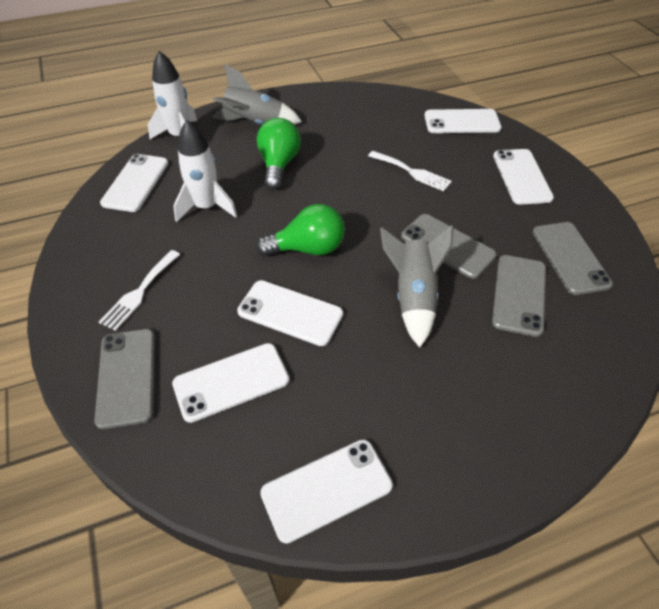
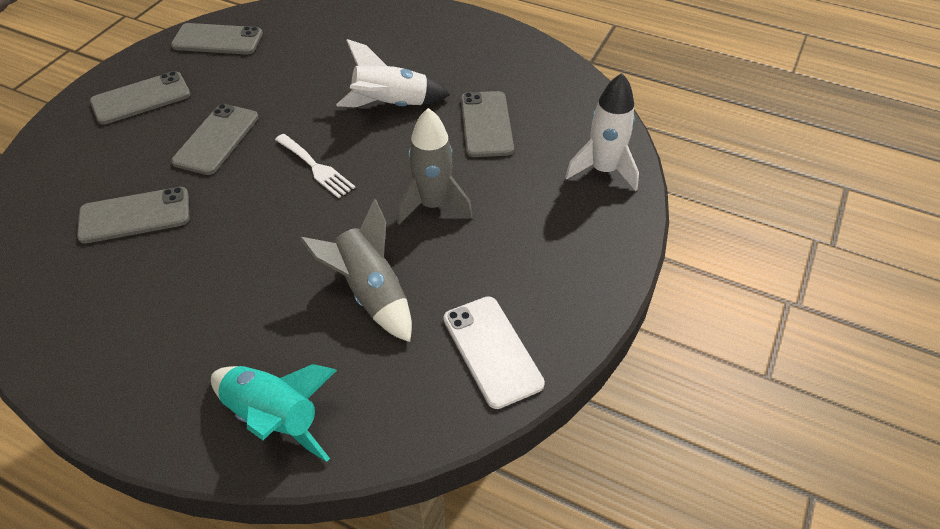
green light bulb: [256,204,345,256] [257,118,301,190] = 2 -> none = 0
grey phone: [94,329,155,429] [401,214,497,279] [492,255,546,337] [532,222,613,295] = 4 -> [77,187,189,244] [90,71,191,125] [171,23,263,55] [171,104,259,175] [461,91,514,157] = 5
turquoise rocket: none = 0 -> [211,364,337,462] = 1
white fork: [99,250,180,331] [368,151,452,191] = 2 -> [275,134,355,199] = 1
white phone: [100,154,168,212] [172,343,289,423] [237,280,343,346] [260,439,393,544] [424,109,501,133] [493,149,554,205] = 6 -> [443,296,545,409] = 1

